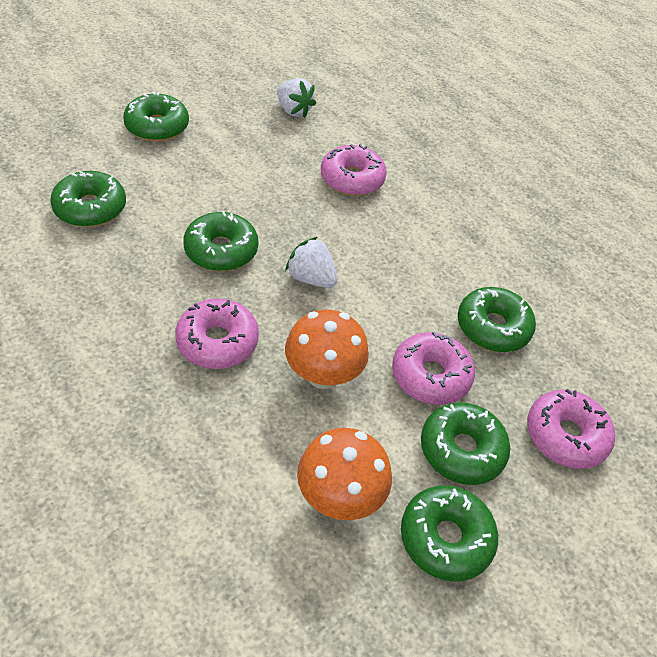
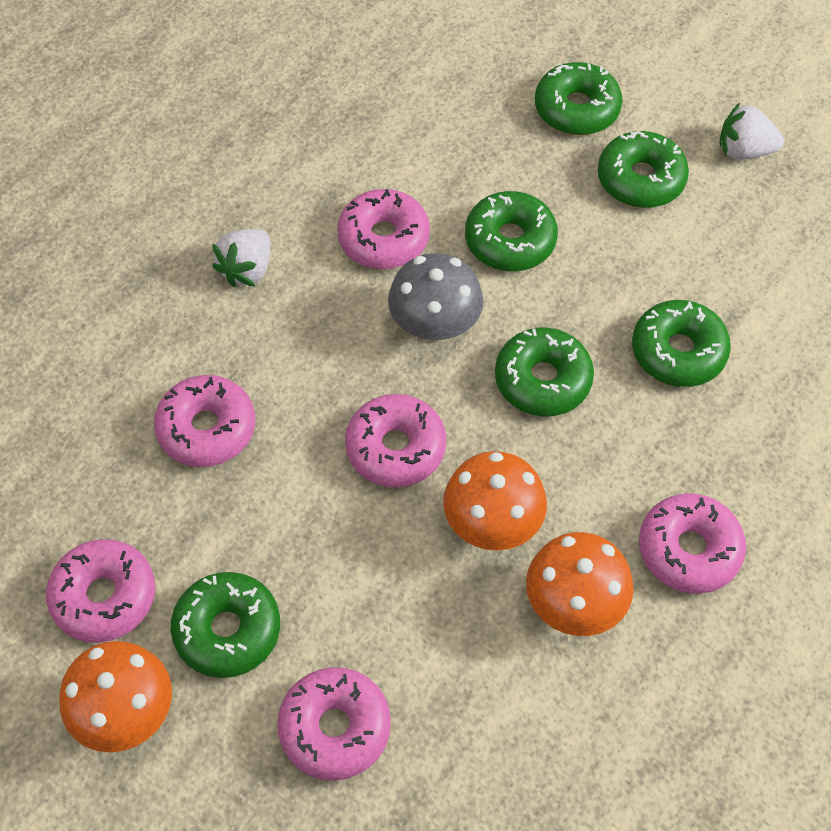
grey mushroom: none = 0 -> [388,253,484,343] = 1
orange mushroom: [285,310,369,389] [297,428,392,520] = 2 -> [60,641,172,753] [443,451,547,550] [526,532,634,636] = 3
pink donut: [175,299,259,369] [321,144,387,196] [392,332,475,405] [527,389,615,469] = 4 -> [46,539,155,643] [154,375,255,467] [277,667,391,781] [337,189,430,269] [345,394,446,487] [639,493,746,594] = 6

